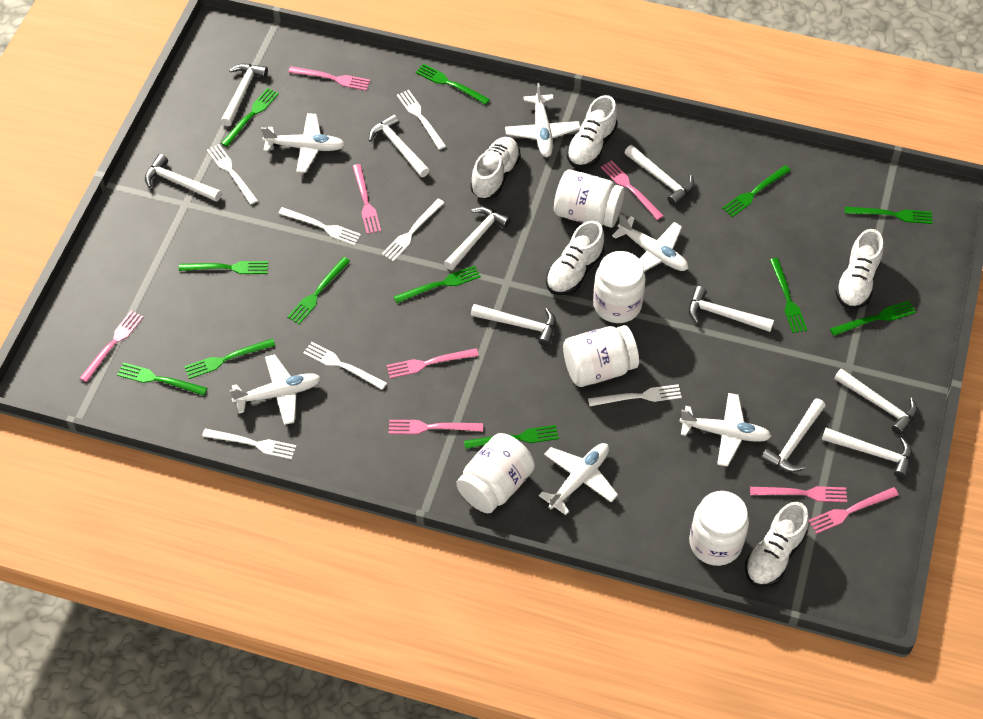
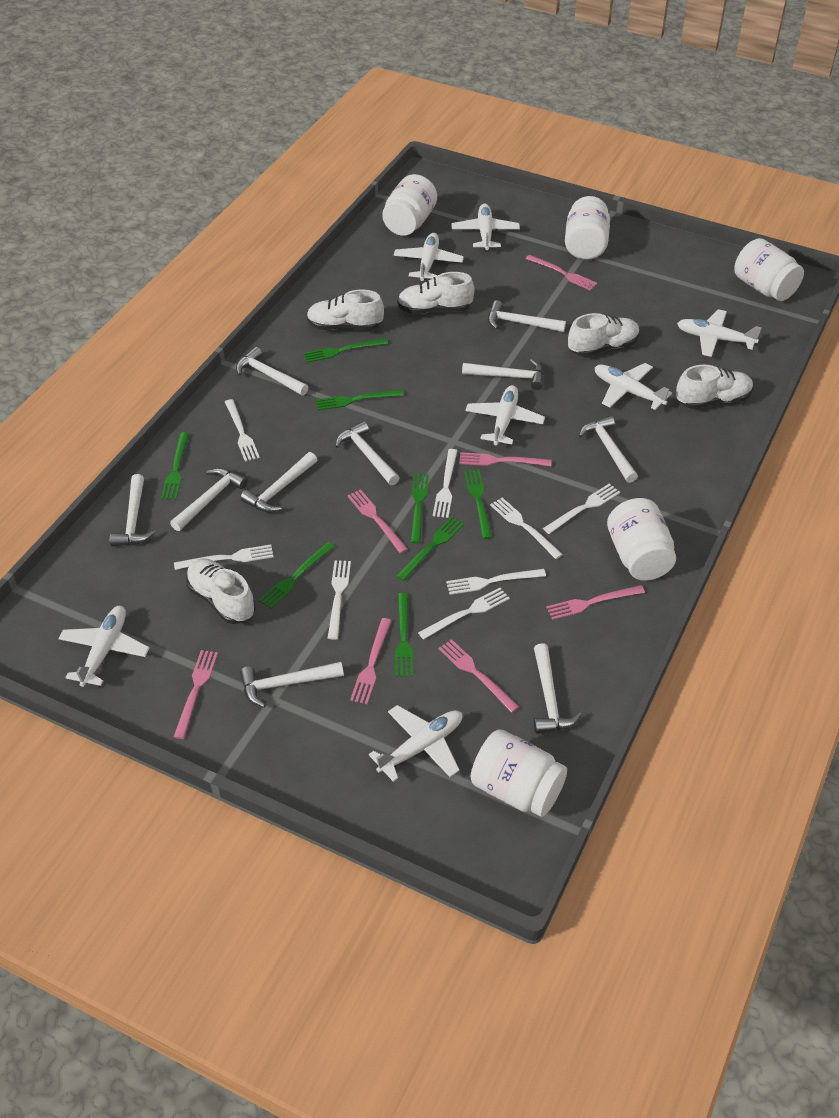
green fork: [117,362,207,396] [179,261,268,274] [184,339,275,379] [221,88,279,147] [287,257,350,324] [394,266,481,303] [416,64,490,105] [464,425,559,449] [722,165,791,217] [770,258,807,333] [830,301,916,336] [845,207,932,224] = 12 -> [161,432,189,500] [259,542,335,609] [304,338,388,363] [316,390,404,410] [395,593,413,677] [396,517,464,581] [411,473,429,544] [464,470,492,539] = 8
pink fork: [80,310,144,382] [289,66,370,90] [352,164,381,234] [387,348,479,378] [389,420,483,434] [601,160,664,220] [750,486,847,502] [809,487,899,534] = 8 -> [174,650,218,739] [347,489,408,554] [350,618,392,704] [438,639,519,713] [459,452,552,466] [526,255,597,290] [546,585,645,620] = 7
white fork: [202,428,296,459] [207,144,258,204] [278,207,361,246] [303,342,387,390] [382,199,444,261] [397,90,446,150] [588,384,682,406] = 7 -> [174,545,273,570] [225,399,260,462] [328,560,351,640] [418,588,510,640] [433,449,458,518] [446,569,546,595] [490,497,563,559] [543,484,620,534] = 8
white plane: [230,354,321,425] [261,113,345,173] [505,83,580,157] [539,443,618,515] [612,214,688,272] [679,393,771,467] = 6 -> [58,606,150,687] [369,705,462,782] [394,233,464,281] [452,203,520,250] [466,385,545,445] [595,363,672,410] [677,309,762,357] = 7

